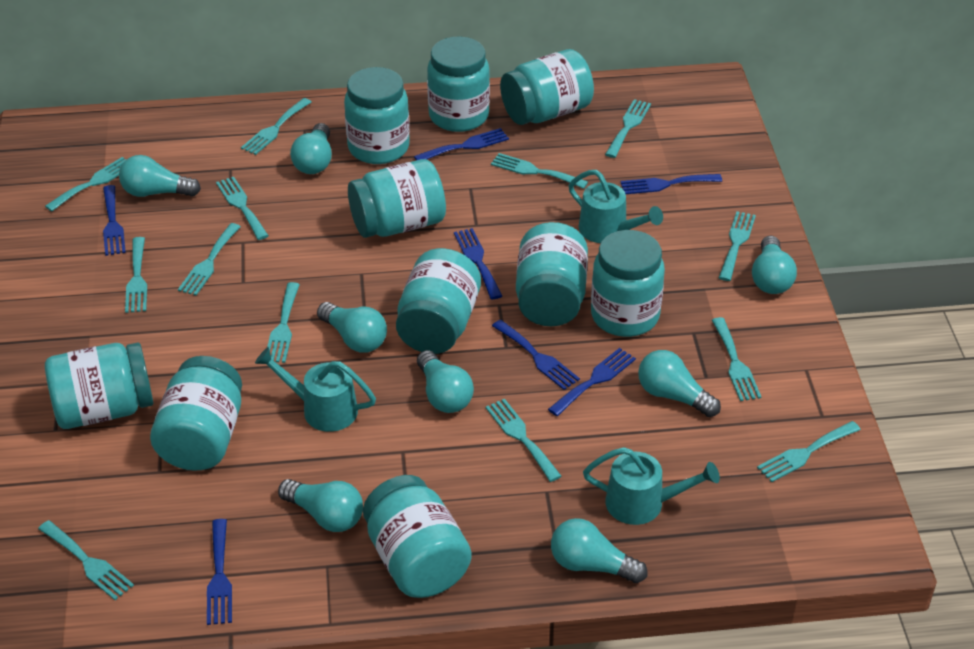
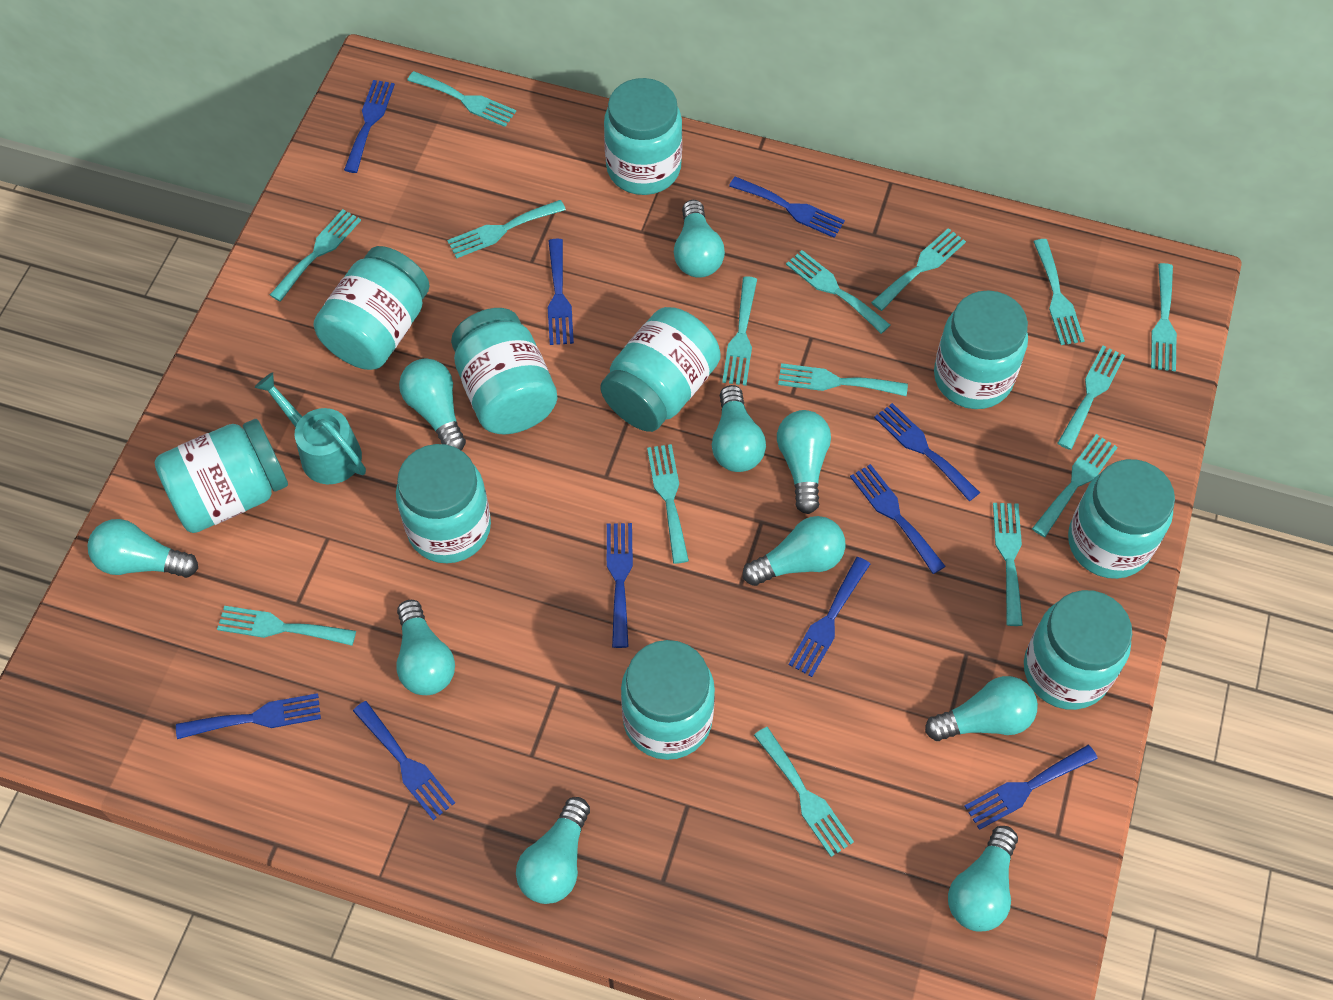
blue fork: [103,185,126,256] [207,519,232,625] [414,128,509,160] [454,228,502,299] [492,320,580,390] [548,348,636,416] [621,174,722,194] = 7 -> [176,693,321,739] [344,80,395,173] [353,701,455,820] [548,239,574,345] [607,523,633,648] [729,177,845,238] [789,557,870,677] [850,464,945,574] [874,403,980,501] [965,745,1098,830] = 10
turquoise fork: [38,520,134,600] [45,157,126,211] [125,237,147,313] [178,223,241,296] [216,177,269,240] [241,98,311,155] [267,282,300,363] [486,399,562,482] [491,153,588,189] [605,99,651,158] [712,317,761,401] [719,211,756,281] [757,421,861,482] = 13 -> [217,606,356,646] [270,209,361,302] [407,71,516,127] [447,200,566,259] [647,444,689,564] [722,276,757,386] [754,727,854,857] [778,363,908,396] [786,250,890,334] [871,228,966,311] [993,503,1023,626] [1032,434,1118,537] [1033,239,1085,345] [1058,346,1125,450] [1151,263,1177,371] = 15
turquoise light bulb: [119,155,201,197] [278,479,363,532] [290,123,332,174] [317,302,387,352] [417,350,474,413] [551,518,647,583] [638,350,721,417] [752,236,797,294] = 8 -> [87,519,198,578] [396,600,455,695] [399,358,466,450] [516,797,590,904] [674,200,725,278] [712,385,766,472] [743,516,845,586] [777,410,831,514] [925,676,1038,741] [948,826,1018,932] = 10
turquoise watering can: [255,347,376,432] [569,170,663,243] [583,447,720,525] = 3 -> [254,372,366,484] = 1

